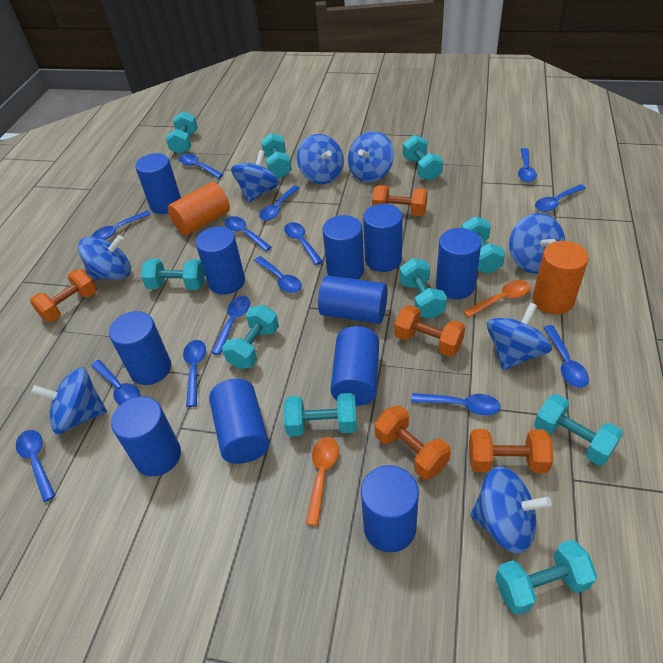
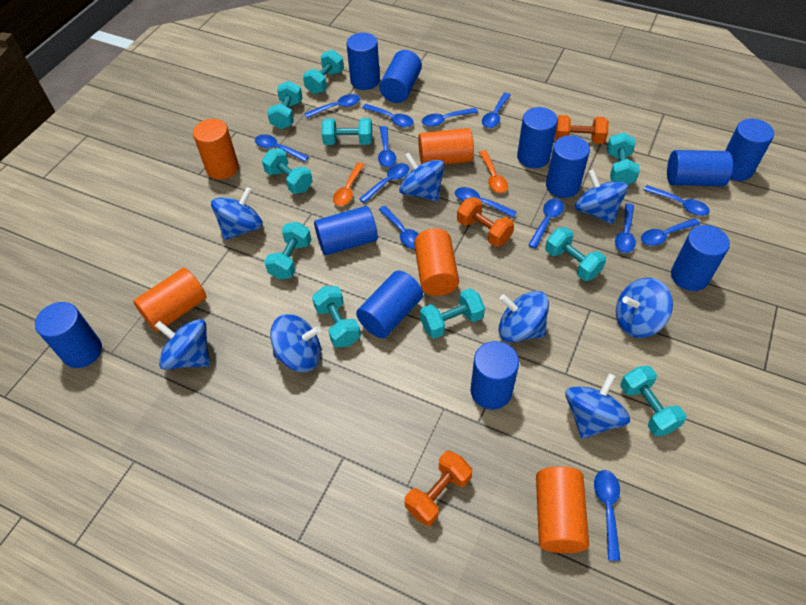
orange cylinder: [168,182,230,236] [533,241,589,314] = 2 -> [133,268,207,332] [193,119,239,180] [414,228,459,296] [418,128,474,165] [536,466,589,553] = 5
orange dumbbell: [30,269,97,322] [372,185,428,216] [375,405,451,480] [395,305,465,357] [469,429,554,473] = 5 -> [405,451,472,526] [457,197,514,247] [555,115,609,144] = 3

